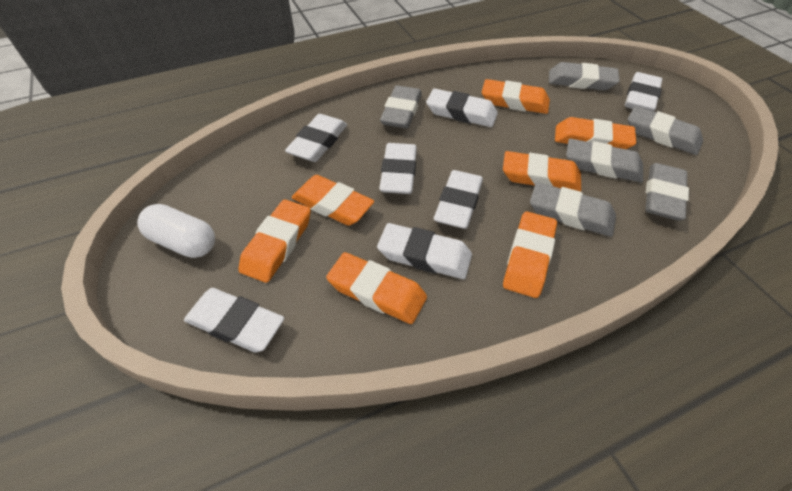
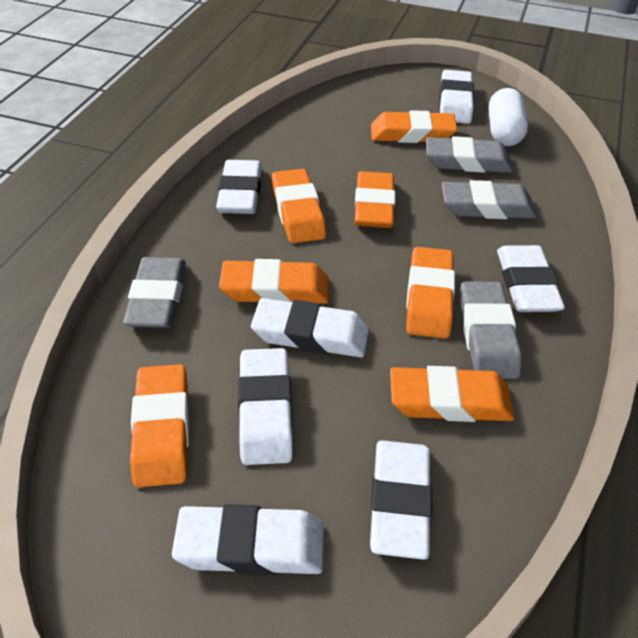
grey eraser: [380,86,422,128] [530,182,616,237] [549,62,620,91] [566,139,643,182] [628,106,703,155] [645,163,689,221] = 6 -> [123,257,186,328] [426,136,513,173] [442,180,537,219] [460,282,522,379] = 4

